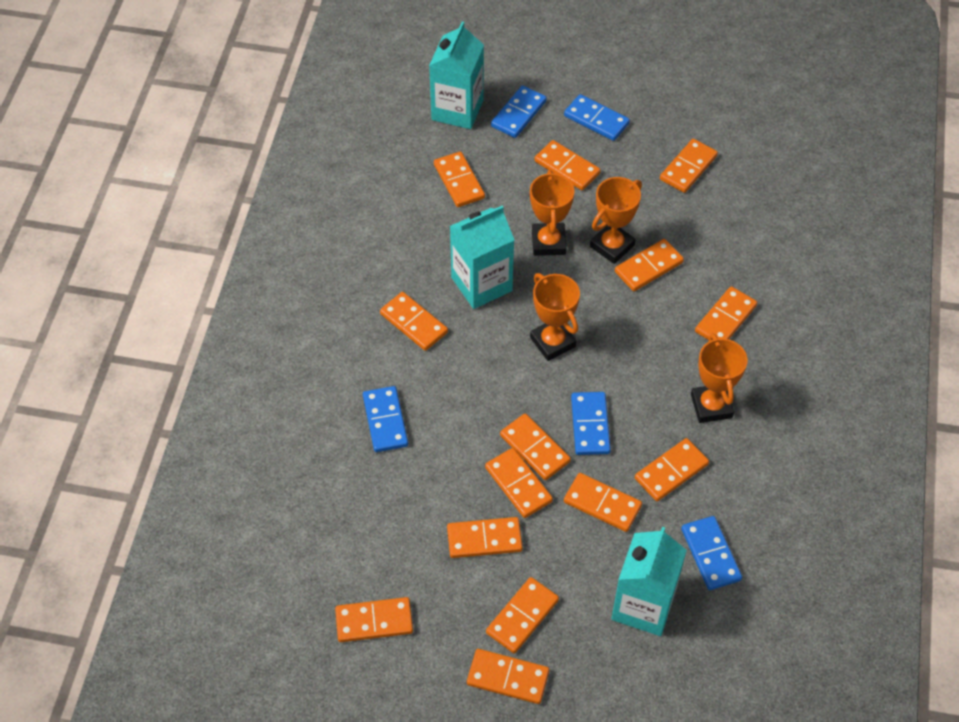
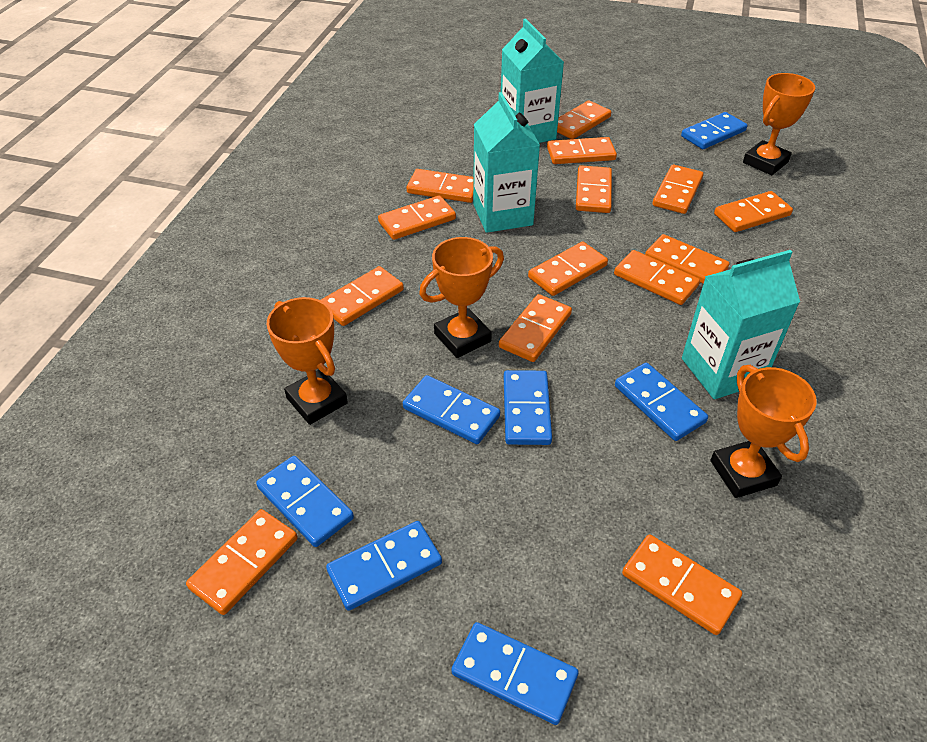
blue domino: [363,386,408,452] [491,86,547,138] [564,94,630,141] [571,392,611,455] [681,516,742,590] = 5 -> [256,456,354,547] [326,521,442,611] [403,375,500,444] [451,622,579,725] [504,370,552,445] [615,363,708,441] [681,112,747,149] = 7

